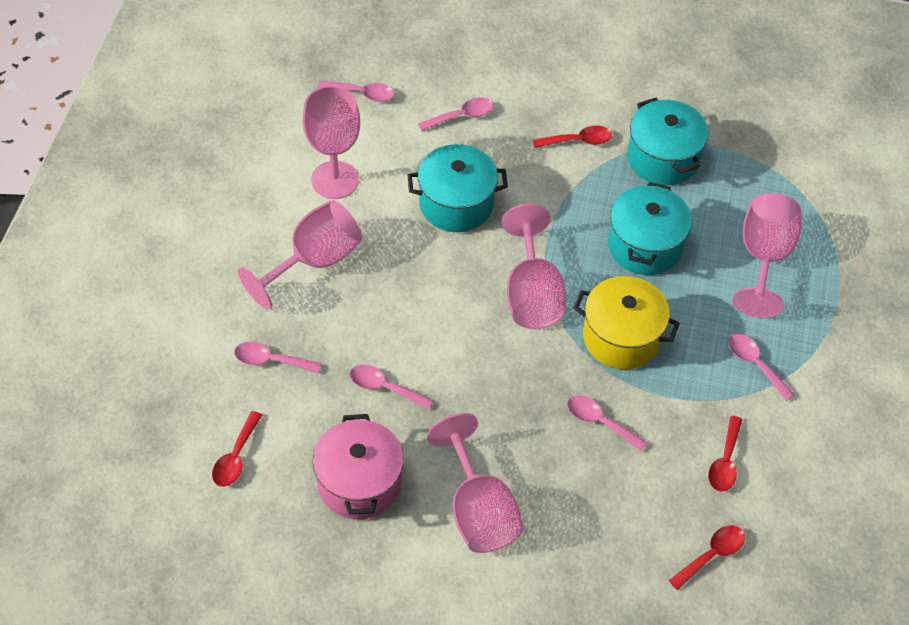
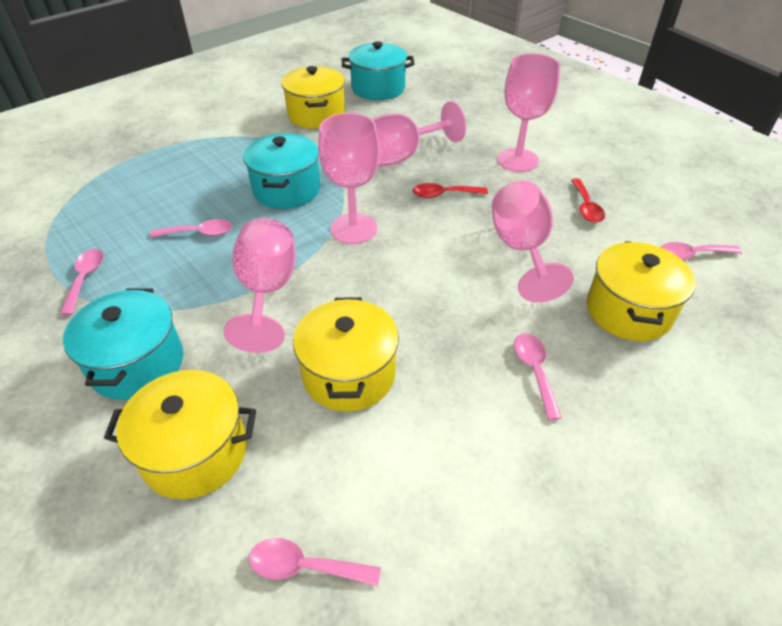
pink pot: [313,414,404,519] = 1 -> none = 0
pink spoon: [234,342,322,374] [317,80,394,102] [350,364,433,410] [418,97,494,131] [567,395,647,451] [728,334,795,401] = 6 -> [60,249,104,315] [150,219,233,238] [249,538,381,586] [514,333,562,420] [661,242,742,260] = 5
red spoon: [212,411,262,487] [533,126,612,148] [669,525,745,590] [708,416,743,492] = 4 -> [413,183,488,198] [571,178,605,223] = 2
yellow pot: [573,276,680,369] = 1 -> [104,370,256,499] [281,66,345,129] [293,297,399,412] [587,241,695,341] = 4

